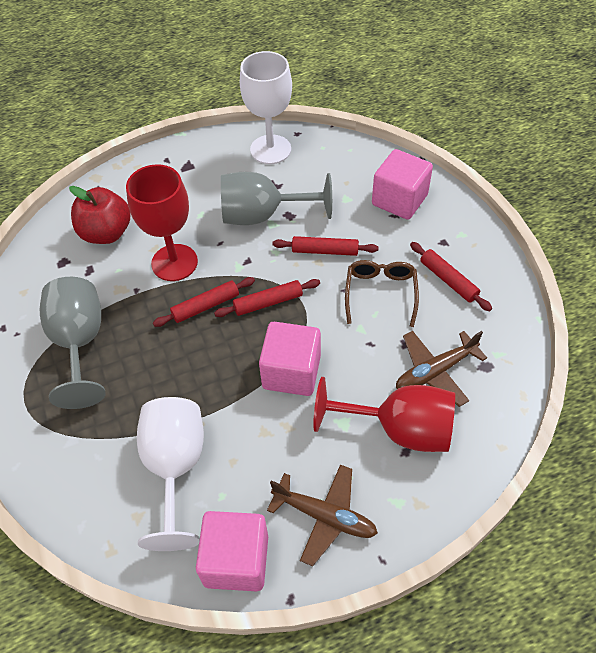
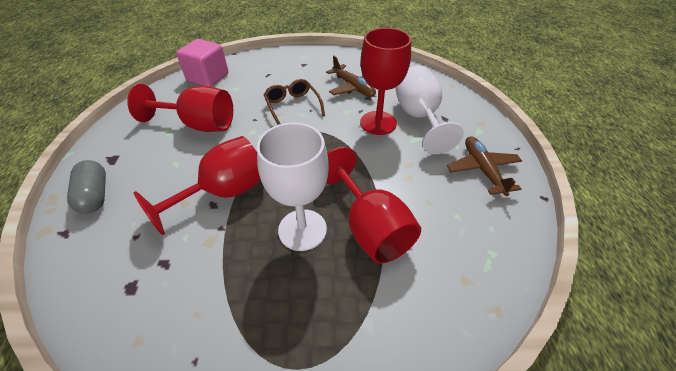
grey capsule: none = 0 -> [67,160,106,214] = 1
grey goblet: [40,277,106,409] [221,172,332,225] = 2 -> none = 0
pink cube: [196,511,268,591] [259,322,321,396] [372,149,433,220] = 3 -> [176,39,229,87] = 1
red apple: [69,186,131,244] = 1 -> none = 0
red goblet: [126,164,198,281] [313,377,455,452] = 2 -> [127,84,233,132] [133,136,261,235] [326,147,421,264] [360,28,411,135] = 4
red rolling pin: [153,277,255,327] [214,279,320,317] [273,236,378,256] [410,242,492,311] = 4 -> none = 0

